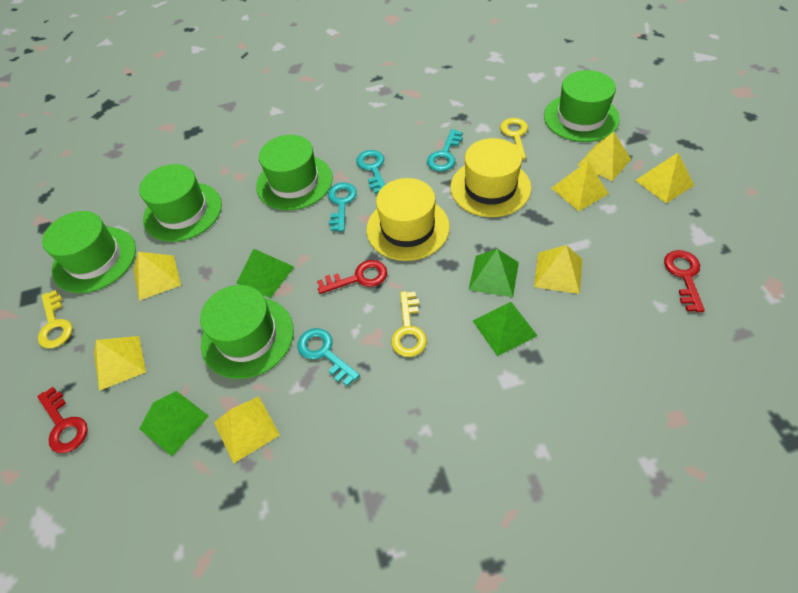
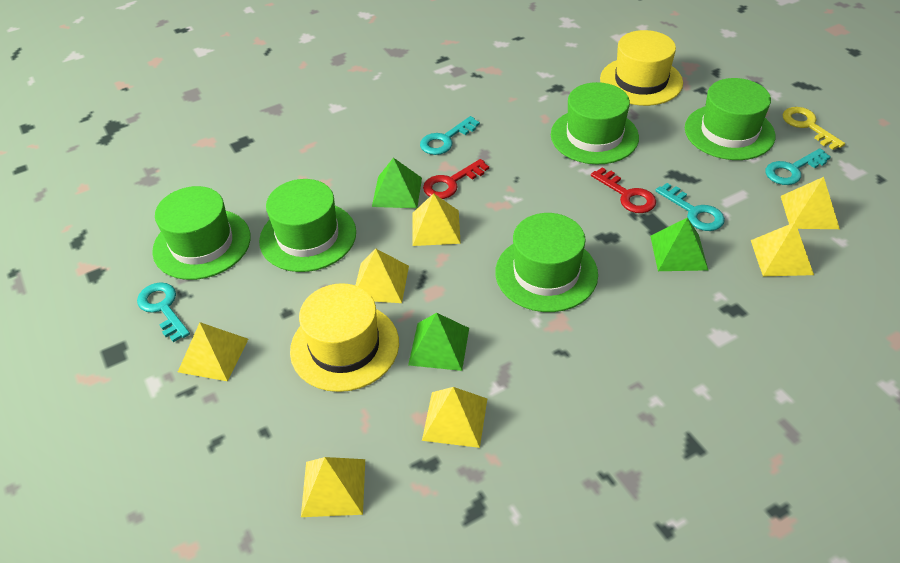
green pyramid: [139,391,209,456] [236,249,294,298] [468,249,519,297] [473,302,538,356] = 4 -> [372,158,422,208] [408,313,469,371] [650,218,708,271] = 3
red key: [37,387,88,453] [317,260,387,294] [664,250,705,312] = 3 -> [423,159,489,199] [591,168,656,213] = 2
yellow key: [38,290,73,348] [391,291,427,357] [500,118,528,160] = 3 -> [783,107,845,150] = 1

